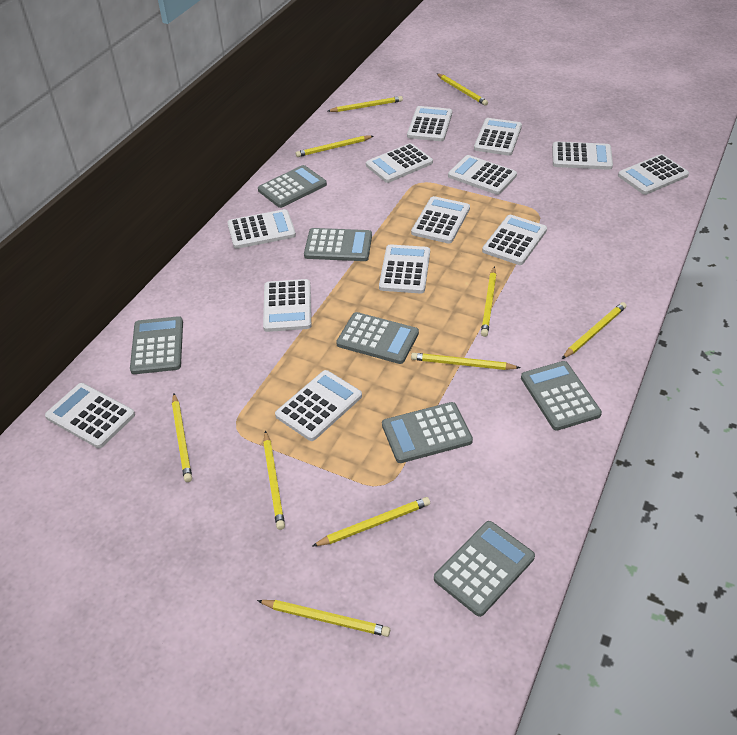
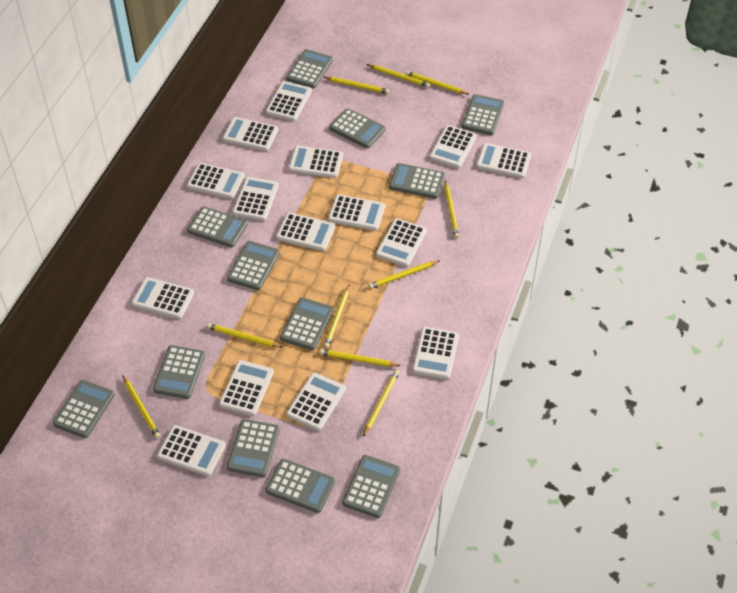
grey calculator: [130,316,183,374] [258,165,327,208] [304,228,372,261] [336,312,419,364] [382,402,473,463] [434,521,535,617] [521,361,602,431] = 7 -> [53,380,115,438] [153,345,205,399] [187,207,248,247] [227,241,280,290] [227,419,280,477] [266,459,335,513] [280,297,334,350] [286,49,333,88] [329,108,386,148] [342,455,400,518] [389,163,445,199] [462,94,504,135] = 12
white calculator: [45,383,135,448] [227,209,296,249] [263,279,311,332] [275,370,362,441] [366,143,433,183] [379,244,430,294] [407,106,452,141] [411,196,470,244] [448,155,517,195] [474,118,522,156] [482,215,547,265] [552,141,613,170] [618,154,689,195] = 13 -> [131,277,194,319] [157,425,226,476] [187,163,245,199] [219,360,274,416] [223,117,278,151] [233,177,279,221] [266,81,312,121] [276,213,335,251] [286,372,346,431] [289,146,343,178] [328,194,385,231] [376,218,427,267] [412,327,459,379] [429,125,477,168] [476,143,531,178] = 15

